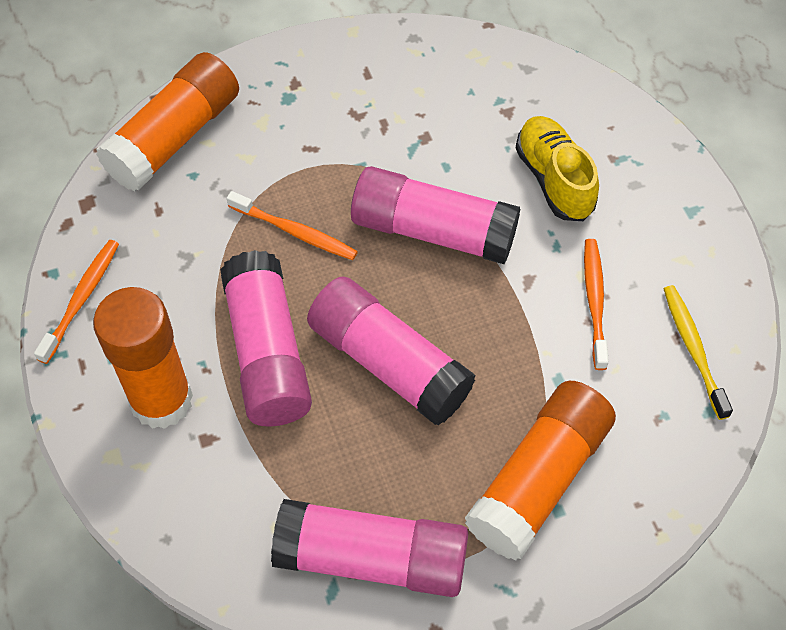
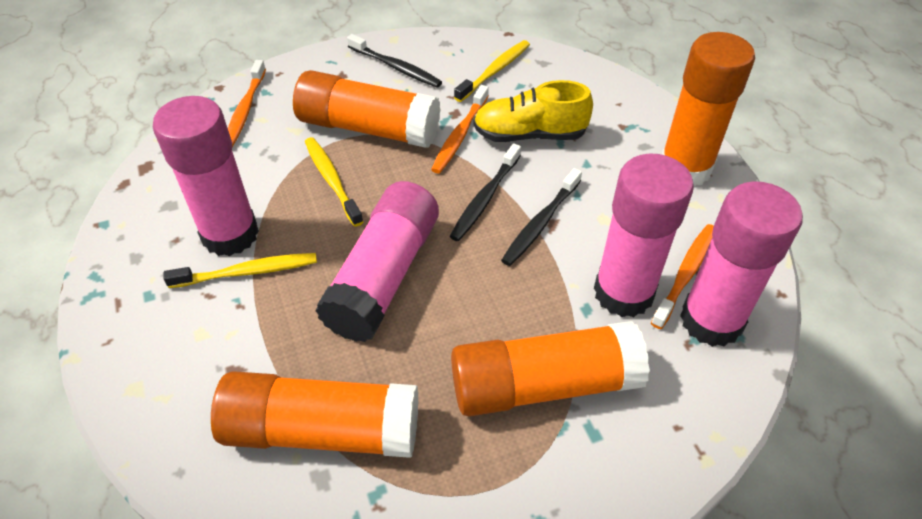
black toothbrush: none = 0 -> [347,34,442,88] [450,143,521,241] [501,168,582,266] = 3
orange glue stick: [93,287,193,429] [96,52,239,191] [465,381,616,560] = 3 -> [211,371,418,458] [293,70,441,148] [451,321,650,417] [662,32,755,186] = 4
yellow toothbrush: [664,285,733,420] = 1 -> [163,253,317,288] [305,137,363,227] [454,40,530,102] = 3

